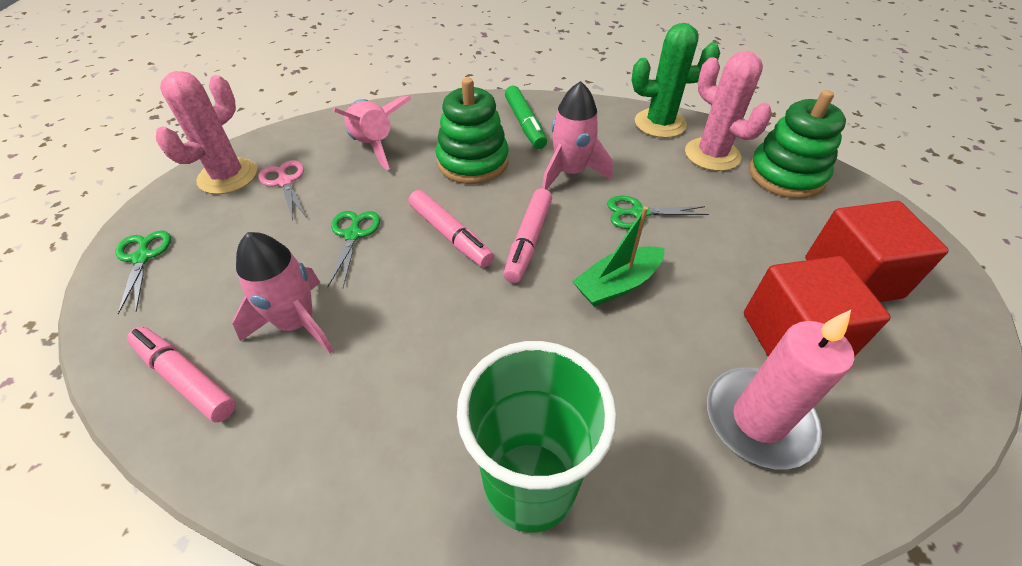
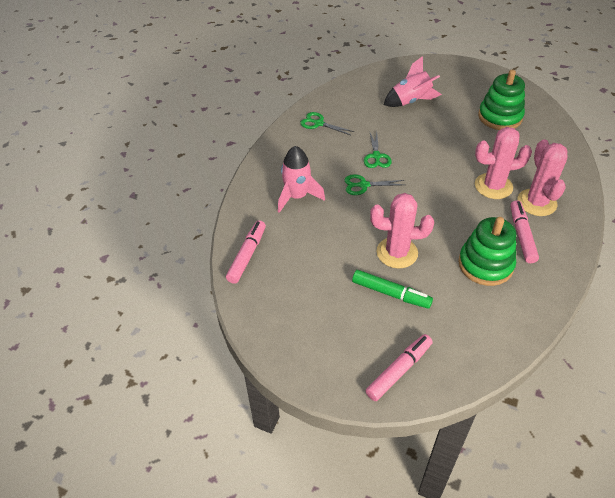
green boat: [572,206,665,307] = 1 -> none = 0
green cactus: [632,23,720,138] = 1 -> none = 0
green cup: [457,341,617,532] = 1 -> none = 0
pink cactus: [156,71,257,194] [685,51,772,171] = 2 -> [370,193,434,268] [475,127,532,199] [517,139,568,216] = 3
pink candle: [707,310,854,469] = 1 -> none = 0
pink rocket: [232,232,334,353] [333,96,411,170] [542,81,613,190] = 3 -> [278,146,325,213] [384,56,442,107] = 2
pink scissors: [258,160,307,220] = 1 -> none = 0
red cube: [744,256,891,357] [805,201,949,302] = 2 -> none = 0

